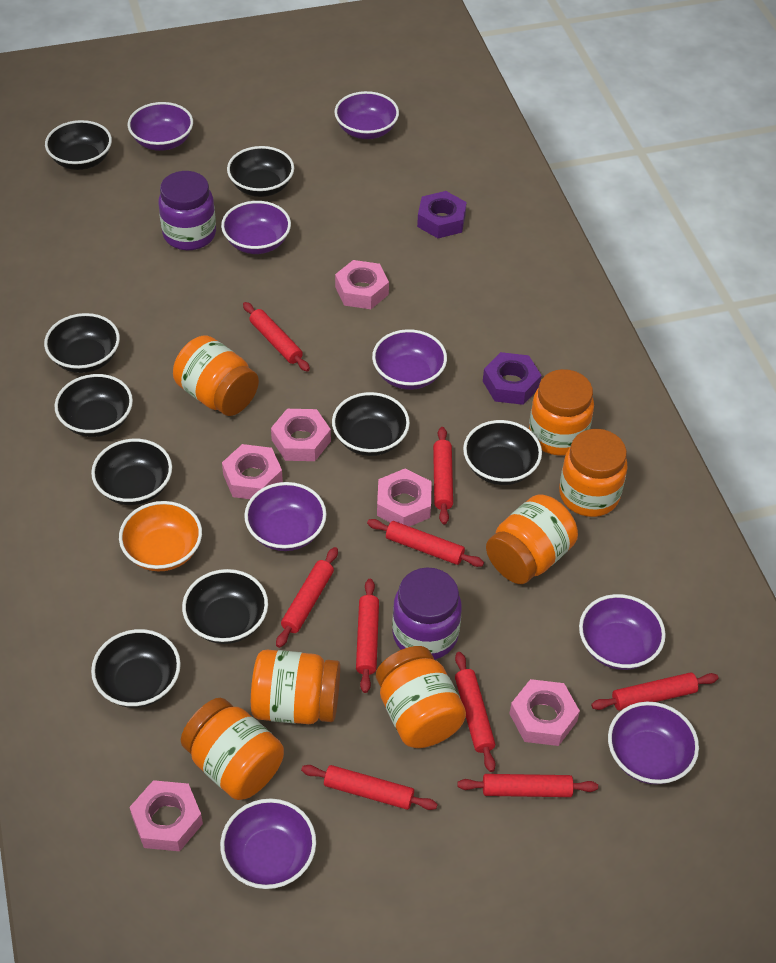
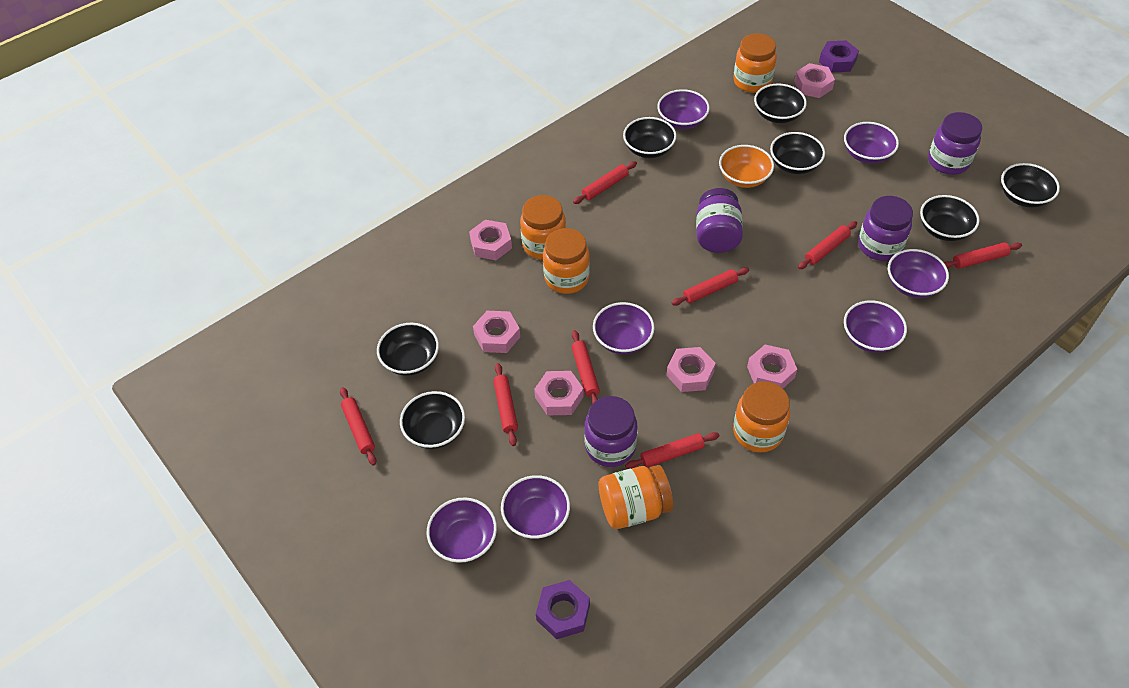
black bowl: [44,313,120,373] [45,120,112,170] [54,374,133,437] [91,439,172,505] [91,629,181,708] [182,569,268,644] [227,146,294,197] [332,392,410,456] [463,420,542,485] = 9 -> [377,323,439,376] [400,391,465,449] [623,117,676,158] [754,83,807,123] [770,132,825,174] [920,195,979,241] [1001,163,1060,208] = 7
orange jar: [173,335,259,416] [181,698,284,800] [251,650,340,724] [376,646,466,748] [486,494,578,584] [529,369,594,455] [559,429,628,517] = 7 -> [520,195,566,260] [543,228,590,294] [599,465,673,529] [733,33,777,93] [733,381,790,452] = 5
purple bowl: [128,102,193,151] [220,799,316,889] [221,201,291,254] [244,482,327,551] [334,91,399,139] [372,329,447,390] [579,594,666,670] [608,702,699,785] = 8 -> [427,497,497,563] [501,475,570,539] [593,302,654,354] [657,89,710,129] [844,122,899,164] [844,301,907,353] [888,249,949,298] = 7
purple jar: [158,171,216,250] [392,567,462,660] = 2 -> [584,396,637,467] [696,188,743,253] [858,196,913,261] [928,112,982,175] = 4
red rolling pin: [243,302,310,372] [276,547,338,648] [301,765,438,810] [356,579,379,693] [367,519,484,567] [433,427,453,524] [455,652,496,772] [457,774,598,797] [591,672,719,711] = 9 -> [340,387,376,466] [493,363,518,446] [571,330,600,404] [573,161,637,204] [625,432,720,469] [671,267,749,306] [798,221,857,269] [944,242,1022,269] = 8

